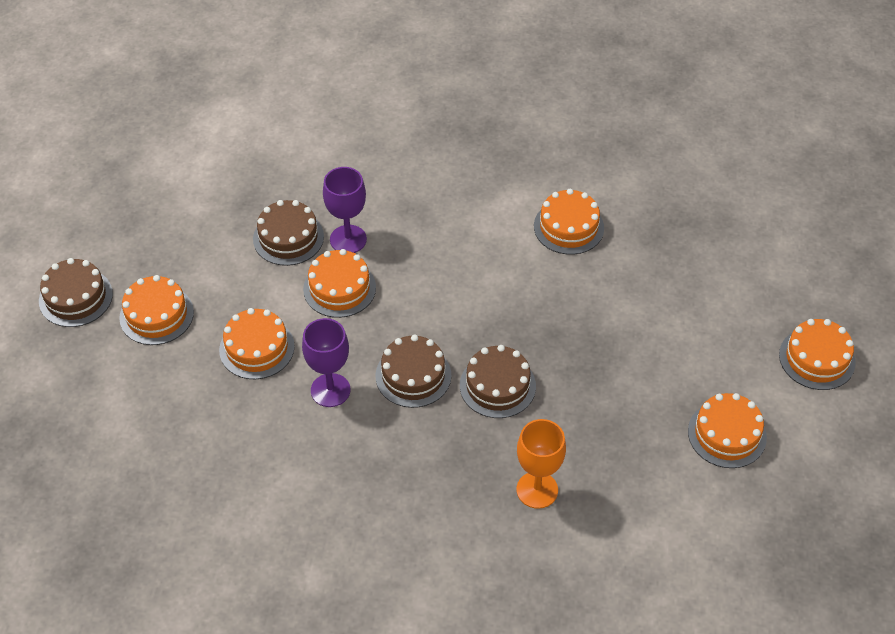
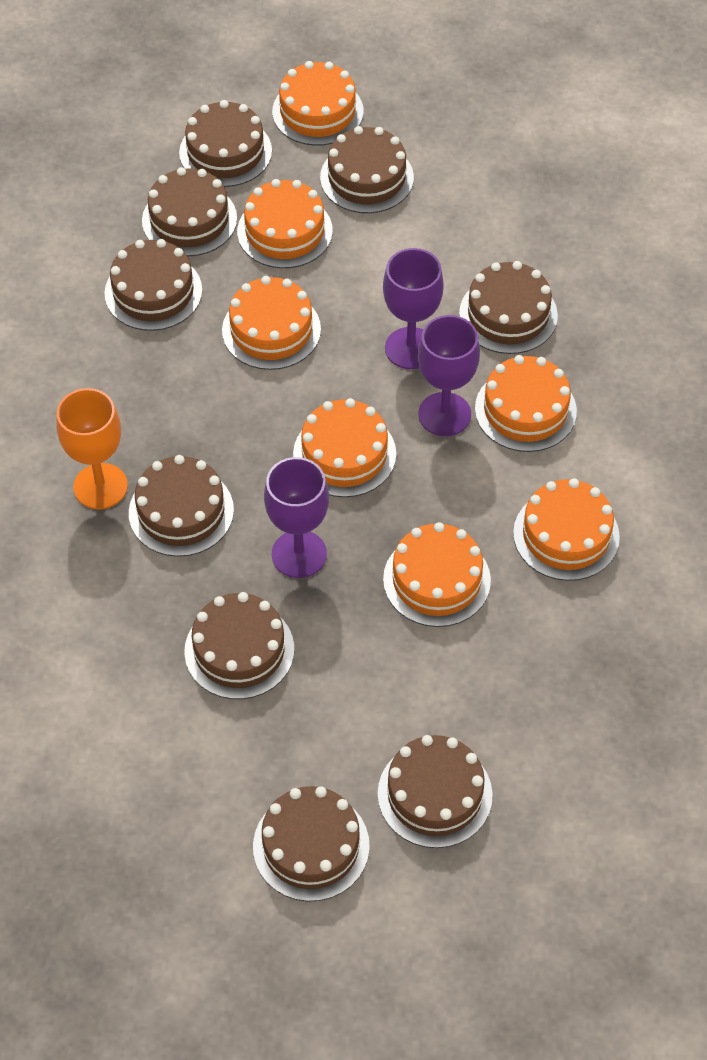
brown cake: [39,258,113,327] [253,200,324,266] [376,335,451,408] [460,345,536,418] = 4 -> [105,239,202,331] [129,455,234,557] [142,167,237,256] [179,100,272,187] [184,592,294,699] [253,786,370,901] [320,126,414,213] [378,735,493,848] [459,261,558,354] = 9
orange cake: [119,275,194,345] [219,308,295,379] [303,249,376,318] [534,189,604,255] [688,393,767,468] [779,319,855,390] = 6 -> [222,276,321,370] [237,179,333,268] [272,61,364,146] [293,398,396,497] [383,522,491,627] [475,355,577,452] [513,478,620,581] = 7
purple goblet: [302,318,350,407] [323,167,367,253] = 2 -> [264,457,329,578] [383,248,444,369] [418,315,480,436] = 3

